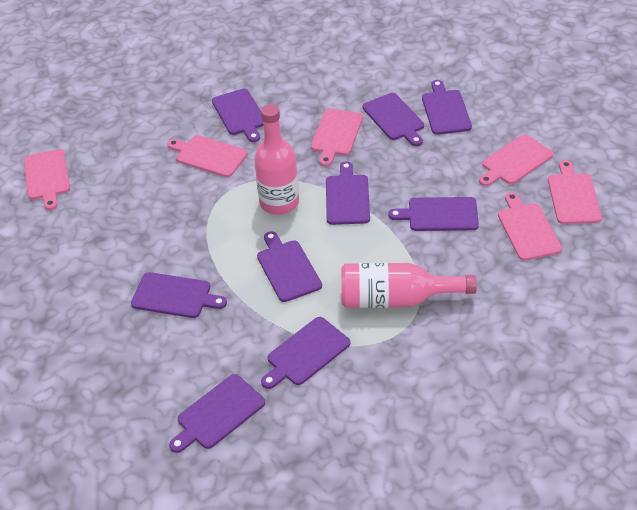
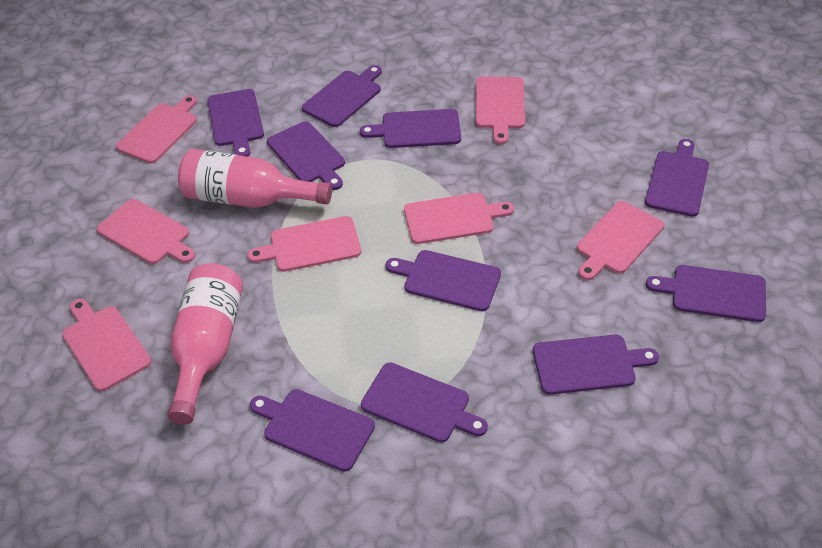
pink cutting board: [24,149,70,210] [167,135,248,177] [311,109,363,166] [479,135,553,186] [498,192,562,261] [548,160,602,224] = 6 -> [62,299,151,391] [97,199,195,264] [116,95,197,163] [248,216,361,272] [404,193,514,244] [476,77,525,144] [577,201,664,280] = 7
purple cutting board: [131,272,227,318] [169,374,265,453] [212,89,264,142] [257,231,322,302] [261,317,350,389] [326,161,370,225] [362,93,424,146] [389,197,479,231] [422,80,472,135] = 9 -> [207,89,264,157] [250,389,375,472] [267,121,345,190] [302,65,382,127] [360,109,461,148] [361,362,488,443] [386,250,501,311] [533,335,659,395] [645,139,709,217] [646,265,766,322] = 10

